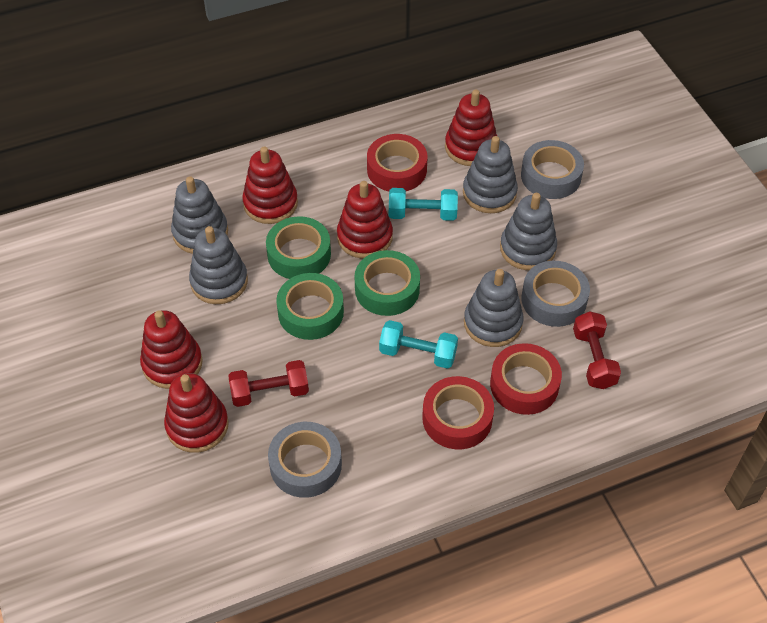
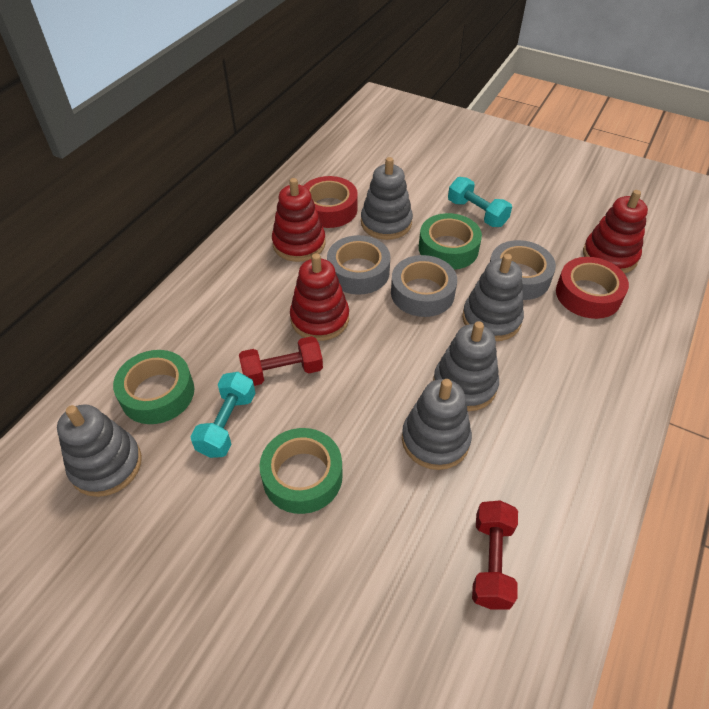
red stacking toy: [140,310,203,389] [164,373,229,453] [242,147,298,224] [337,181,393,258] [445,89,497,166] = 5 -> [272,178,325,262] [290,253,349,341] [583,190,648,273] = 3
red tape: [367,134,427,192] [422,376,494,450] [490,343,562,415] = 3 -> [304,176,358,228] [556,257,629,319] = 2

